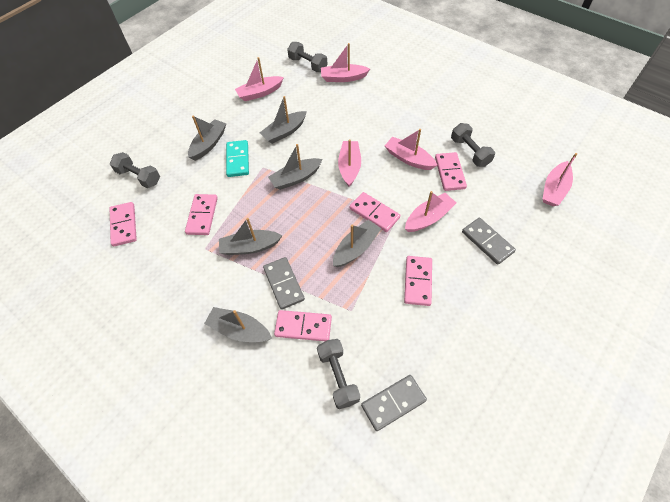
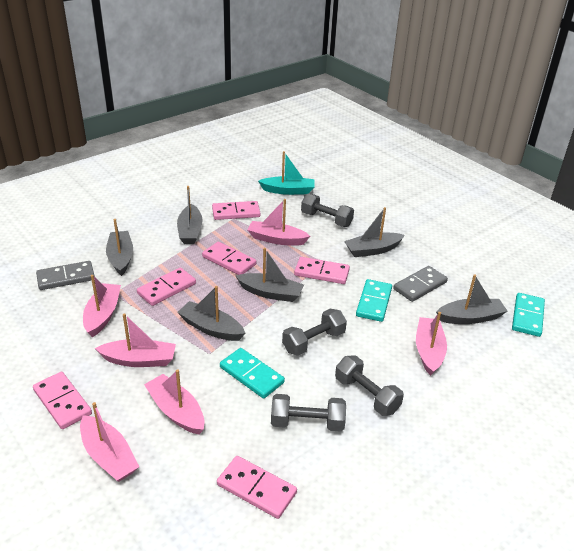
grey domino: [263,257,305,310] [361,375,427,431] [462,218,516,265] = 3 -> [36,261,95,290] [393,266,448,302] = 2
turquoise boat: none = 0 -> [258,151,315,195] = 1
turquoise domino: [226,140,249,177] = 1 -> [220,348,285,399] [356,279,392,322] [512,293,545,337] = 3

